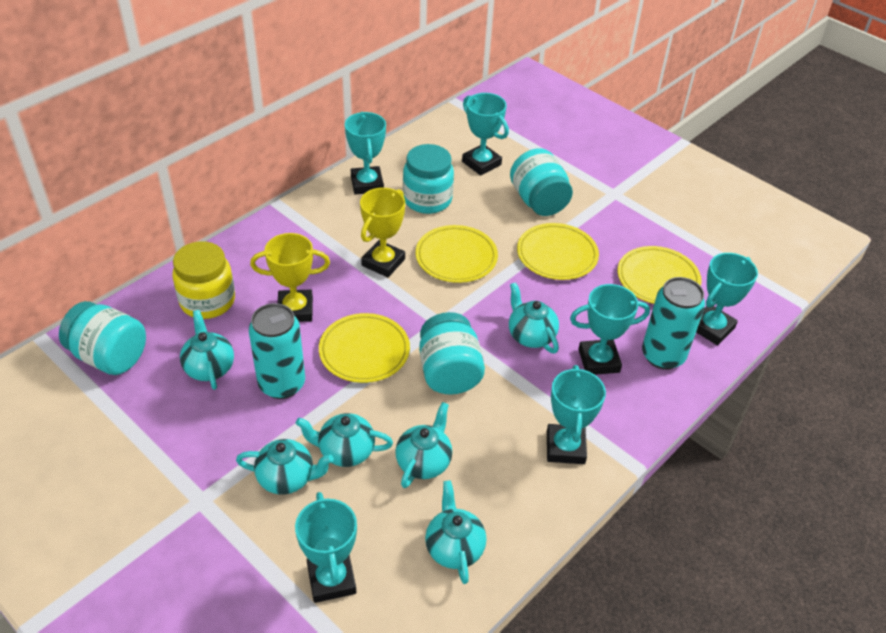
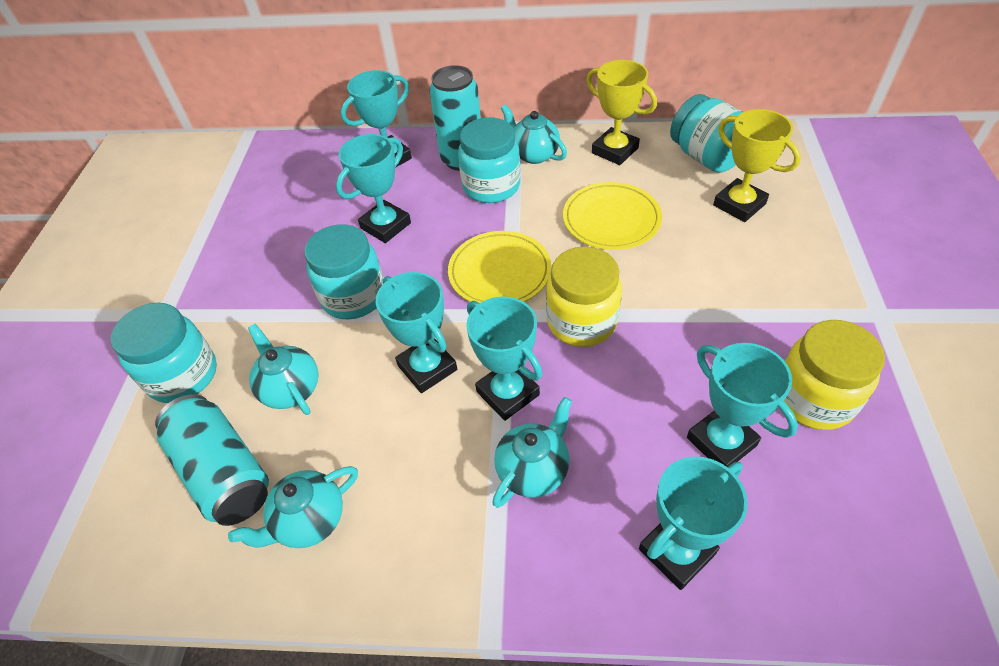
turquoise teapot: [180,310,234,390] [236,439,334,495] [296,413,393,467] [395,402,452,488] [425,480,486,584] [509,282,559,353] = 6 -> [228,466,358,548] [248,324,318,415] [492,397,572,508] [501,104,567,164] = 4
yellow jar: [173,241,235,319] = 1 -> [546,246,622,347] [784,320,885,430] = 2
yellow plate: [319,313,410,383] [416,225,498,283] [517,223,599,280] [618,246,702,304] = 4 -> [448,231,551,303] [563,182,662,250] = 2

